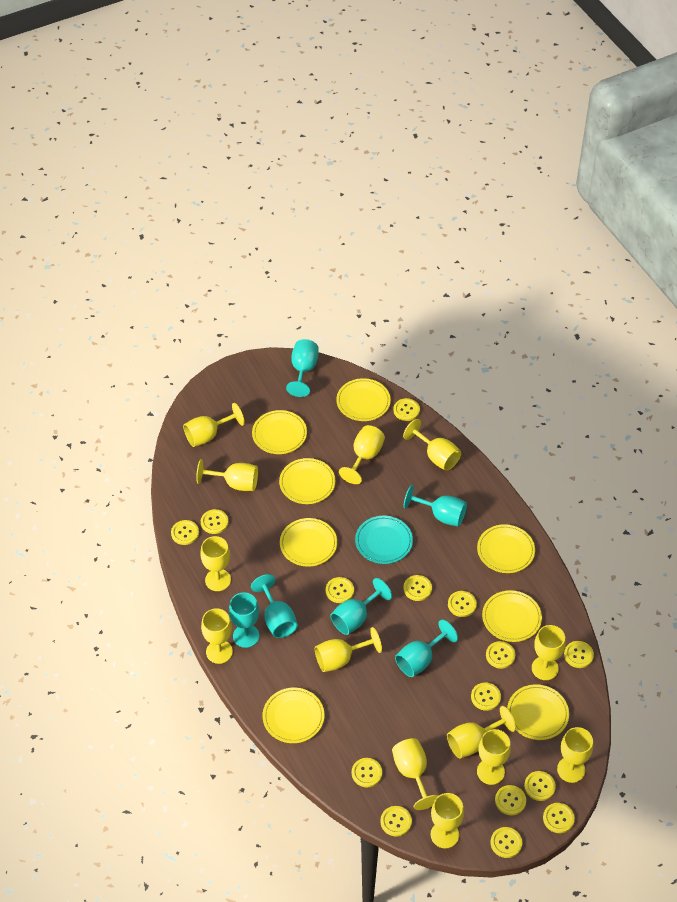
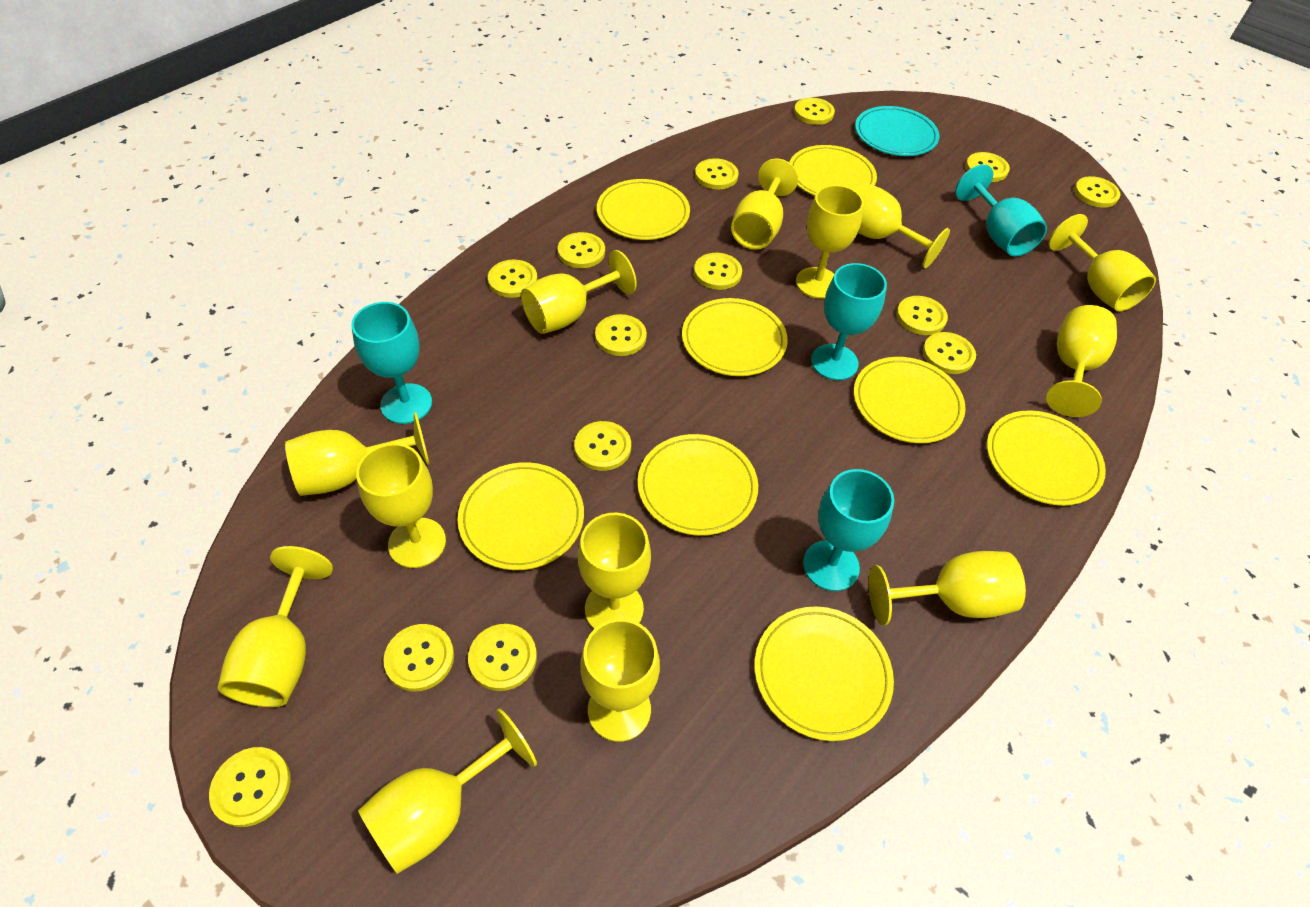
turquoise goblet: [229,592,259,648] [251,574,298,638] [286,339,318,397] [330,578,392,635] [395,620,458,677] [403,485,467,527] = 6 -> [351,302,432,424] [803,469,894,591] [811,263,887,380] [955,164,1047,256] = 4
yellow button: [171,520,199,545] [201,509,228,534] [326,577,354,603] [352,758,382,788] [381,806,412,837] [393,398,420,421] [403,575,432,601] [448,591,477,617] [471,682,501,711] [486,641,515,669] [490,827,522,858] [495,785,526,815] [524,771,556,801] [543,803,575,833] [564,641,594,668] = 15 -> [209,747,290,827] [383,624,454,692] [468,624,537,691] [488,259,538,298] [558,232,605,268] [574,421,631,471] [595,314,647,356] [694,253,742,290] [695,158,739,189] [794,98,835,125] [896,296,948,335] [923,332,976,374] [965,152,1010,182] [1074,176,1120,208] = 14

